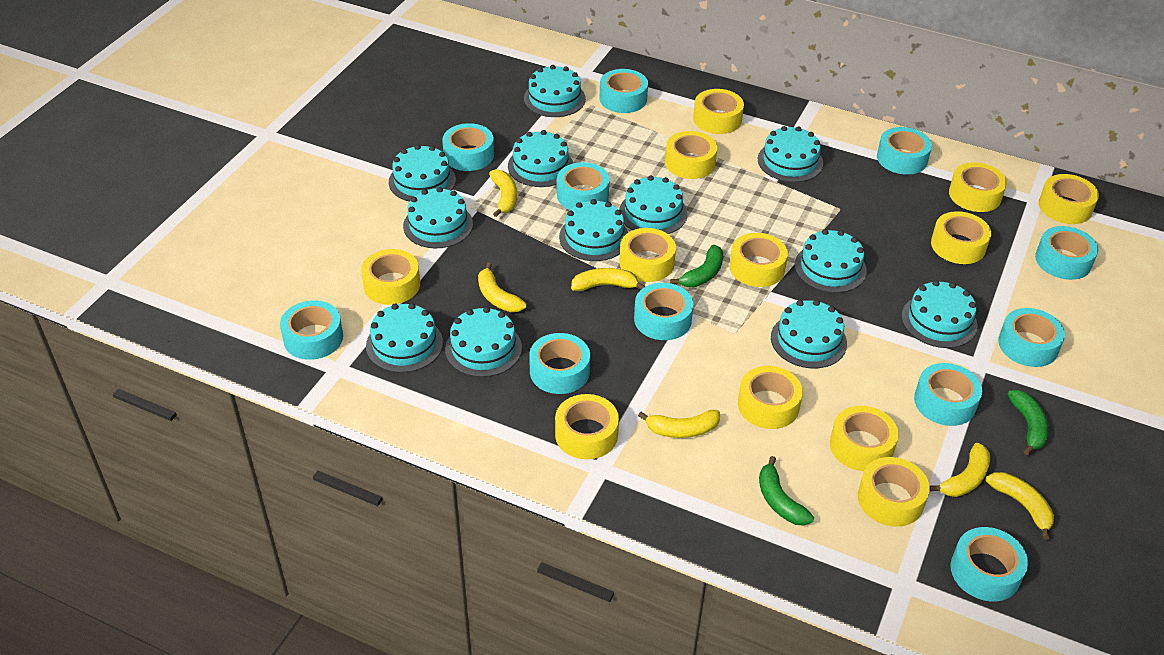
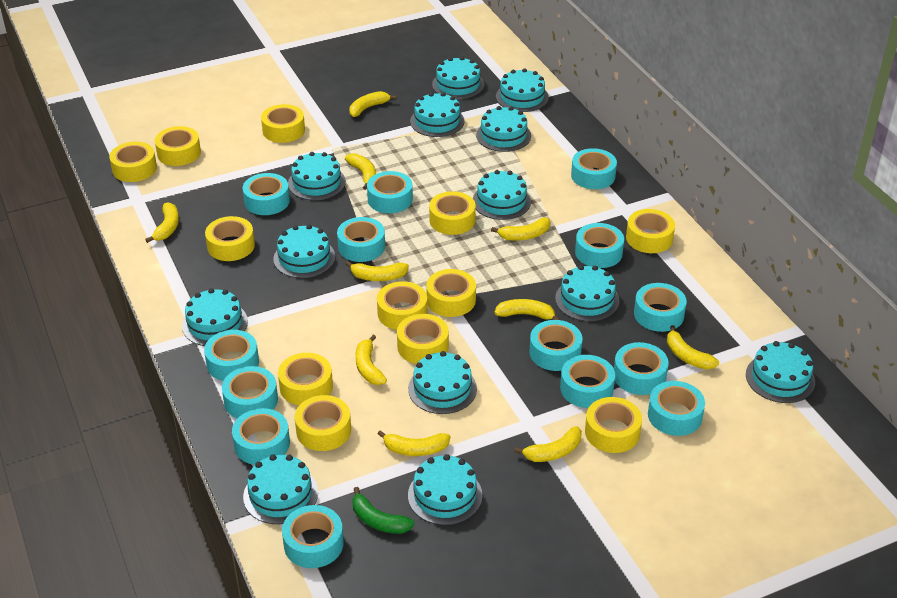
green banana: [670,245,723,287] [759,456,814,526] [1008,390,1049,455] = 3 -> [352,487,415,534] = 1
turquoise cake: [366,303,443,373] [389,144,456,202] [403,187,473,248] [445,307,522,377] [508,130,573,187] [524,65,586,117] [559,199,628,261] [619,175,688,234] [758,126,823,182] [771,300,847,368] [794,229,867,293] [901,280,978,348] = 12 -> [182,288,248,346] [243,454,318,524] [273,225,335,278] [288,152,346,200] [408,351,477,414] [408,454,482,525] [410,92,465,137] [432,57,484,99] [473,170,531,220] [476,106,531,152] [496,68,549,112] [555,265,620,321] [746,341,815,403] = 13
turquoise tape: [280,301,343,360] [442,123,494,171] [529,333,590,394] [557,162,610,210] [600,69,648,113] [634,283,693,340] [877,127,932,175] [914,363,982,426] [951,527,1028,601] [998,308,1065,367] [1035,226,1098,280] = 11 -> [204,330,259,381] [222,366,278,419] [232,408,290,465] [243,173,290,215] [282,505,344,568] [337,217,385,262] [367,171,413,213] [530,320,582,371] [560,355,615,408] [571,148,617,189] [575,223,624,268] [614,342,668,395] [634,283,687,332] [648,381,705,436] = 14
yellow banana: [478,262,526,312] [489,169,517,217] [571,268,646,291] [638,410,720,438] [930,443,990,497] [986,472,1054,540] = 6 -> [145,202,179,243] [345,153,376,190] [346,261,409,281] [349,91,396,117] [355,335,387,385] [378,430,450,456] [491,218,551,241] [494,299,560,320] [514,426,582,462] [667,325,719,369] = 10

